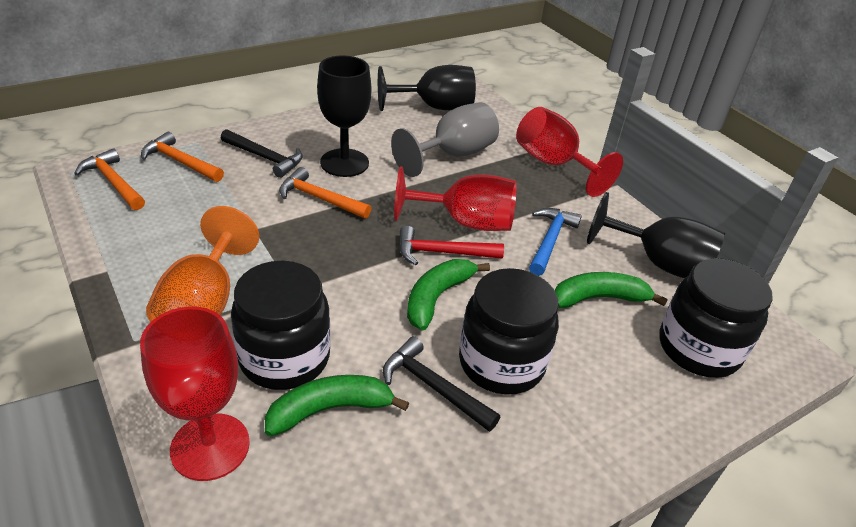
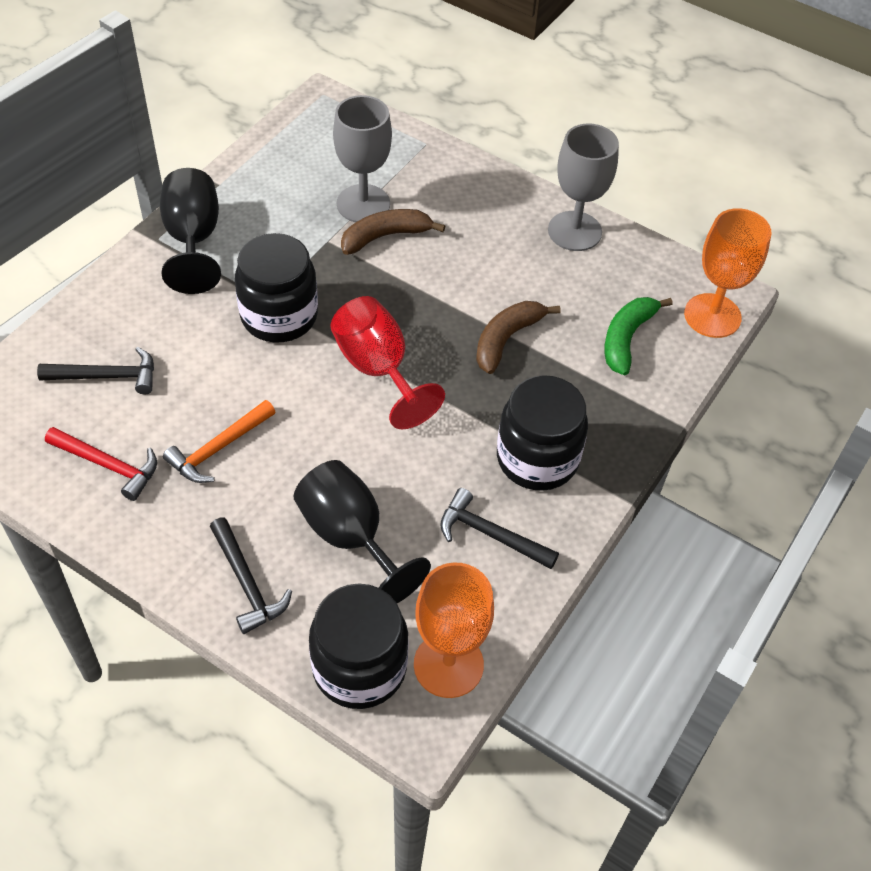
black goblet: [317,55,371,177] [378,65,476,111] [587,192,725,278] = 3 -> [160,168,221,294] [294,460,431,603] = 2
black hammer: [221,129,303,178] [383,336,500,432] = 2 -> [37,347,154,394] [210,518,292,634] [440,488,559,569] = 3
blue hammer: [529,208,582,276] = 1 -> none = 0
brown banana: none = 0 -> [341,209,445,255] [476,301,561,374] = 2
green banana: [265,375,409,436] [407,259,490,331] [555,272,668,308] = 3 -> [604,297,673,375] = 1
grey goblet: [391,102,499,177] = 1 -> [333,95,392,222] [548,124,619,251] = 2
orange goblet: [146,206,259,322] = 1 -> [414,562,494,698] [684,208,771,338] = 2
orange hammer: [74,148,145,210] [141,132,224,182] [279,167,372,219] = 3 -> [163,400,275,483] = 1
red goblet: [140,306,250,481] [394,167,517,231] [516,107,623,197] = 3 -> [331,296,445,429] = 1

